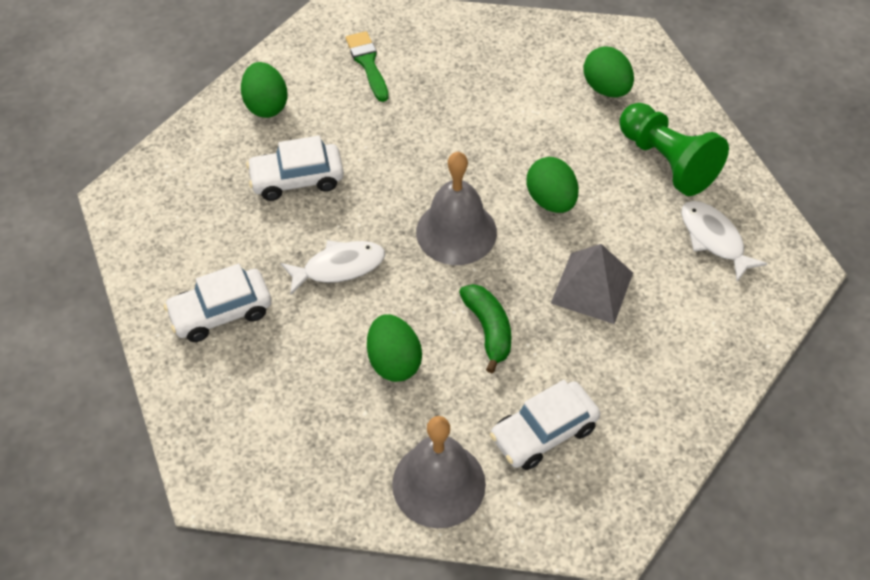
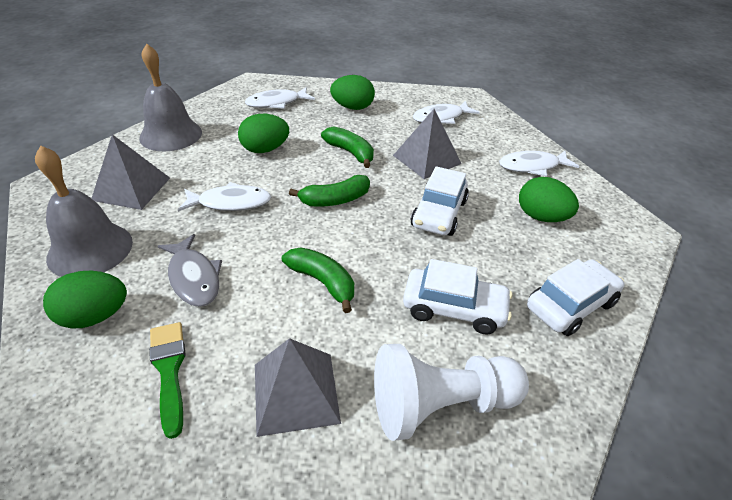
green banana: [459,284,511,373] = 1 -> [282,247,354,313] [289,175,370,207] [321,126,374,168] = 3
green pawn: [619,103,729,196] = 1 -> none = 0
grey fish: none = 0 -> [158,234,222,307] = 1
grey pyramid: [551,244,633,324] = 1 -> [92,134,170,210] [255,338,341,437] [393,109,462,179] = 3
white fish: [281,240,385,295] [681,201,768,282] = 2 -> [178,182,271,212] [245,87,315,109] [413,101,480,124] [499,151,579,176] = 4
white pawn: none = 0 -> [374,344,529,441] = 1

